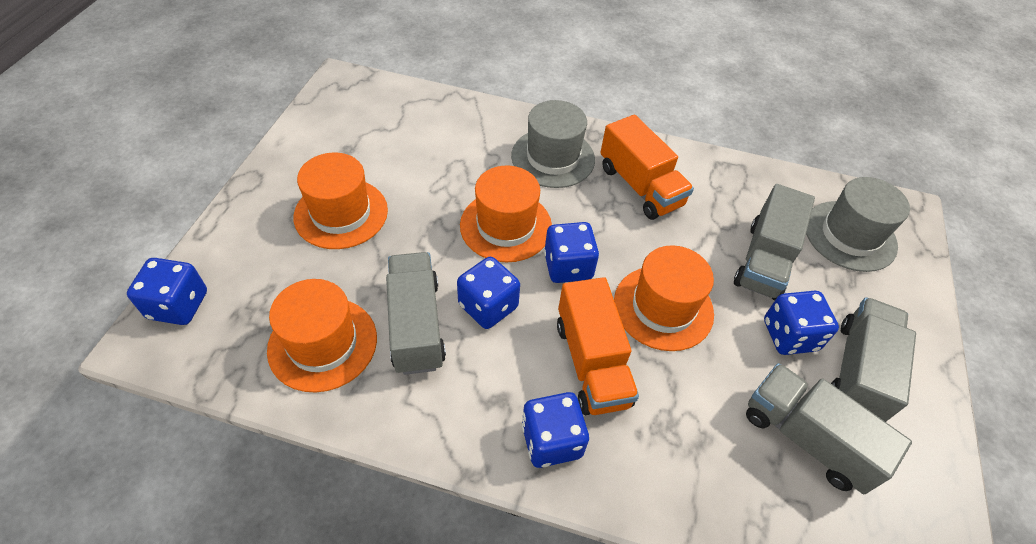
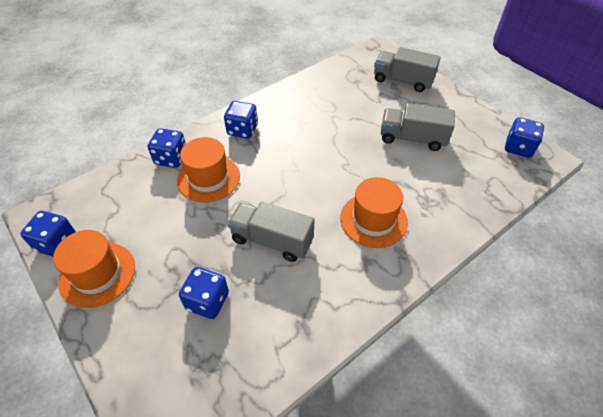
grey hat: [511,100,595,188] [806,177,910,272] = 2 -> none = 0
grey truck: [386,252,446,375] [734,184,815,300] [746,363,912,494] [831,297,916,422] = 4 -> [227,202,315,262] [374,47,441,92] [381,103,455,151] = 3
orange hat: [267,279,377,393] [293,152,388,249] [460,165,552,262] [614,245,714,351] = 4 -> [53,230,135,308] [177,137,240,203] [340,177,408,248] = 3
orange truck: [557,277,639,415] [600,115,694,220] = 2 -> none = 0

